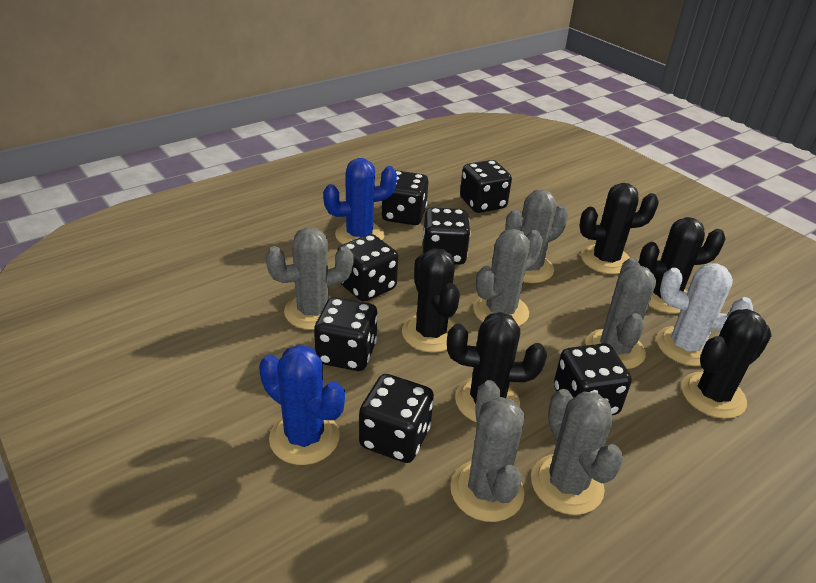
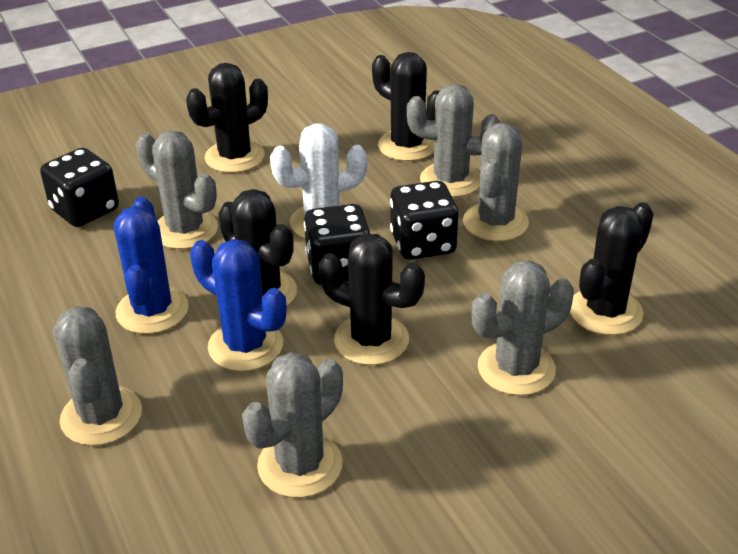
black dice: [314,297,378,371] [337,234,398,302] [359,374,434,463] [381,170,429,225] [422,207,471,265] [460,160,512,213] [554,343,632,415] = 7 -> [40,148,119,227] [304,204,371,285] [390,181,458,260] = 3

